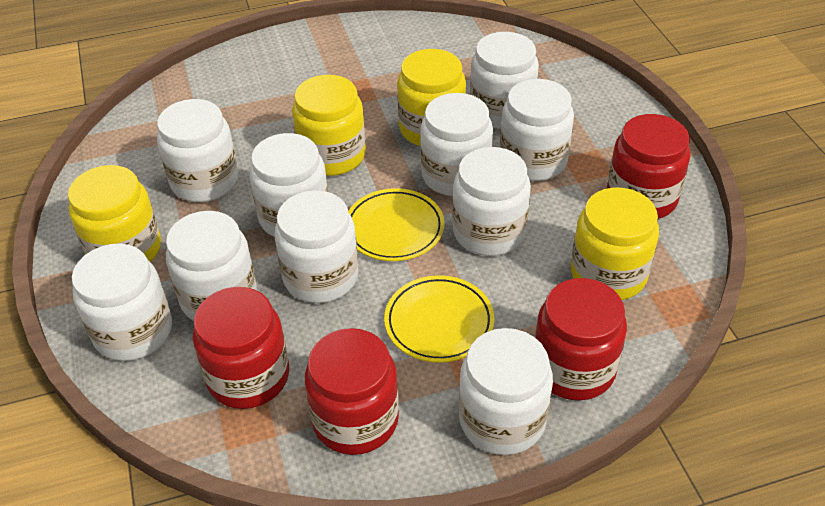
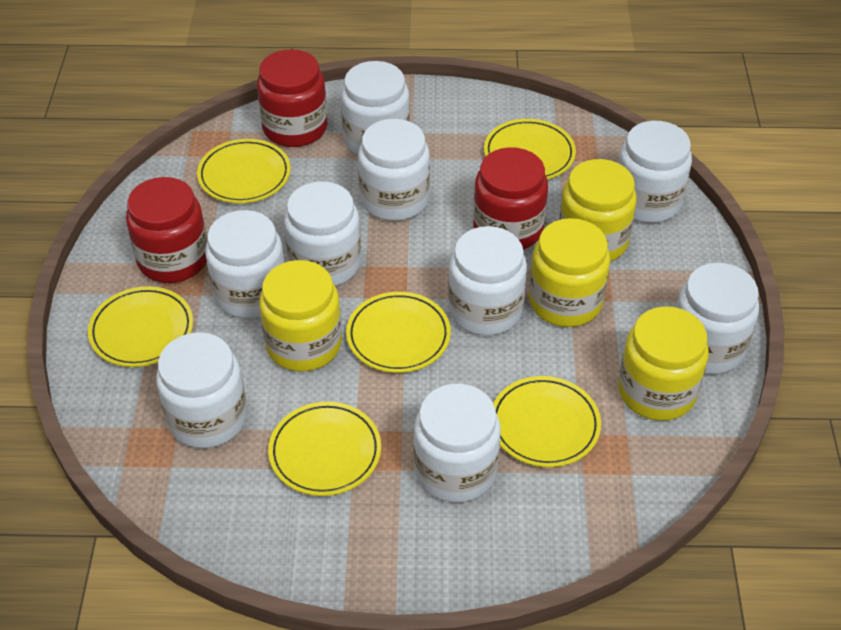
red jar: [193,287,289,409] [305,328,399,455] [535,278,627,401] [607,114,691,219] = 4 -> [126,177,208,283] [257,49,328,147] [473,147,548,249] = 3
white jar: [72,243,172,361] [157,99,239,202] [166,211,257,321] [249,133,328,237] [275,190,359,303] [420,93,493,196] [452,147,531,256] [459,328,553,455] [470,32,539,129] [500,79,574,181] = 10 -> [156,332,247,448] [205,210,285,318] [284,181,361,286] [341,61,410,155] [358,119,430,221] [414,384,501,502] [448,226,527,336] [618,121,692,223] [676,263,759,374] = 9
yellow plate: [348,188,445,261] [384,275,494,363] = 2 -> [88,286,193,367] [197,139,291,203] [268,402,381,496] [346,292,451,373] [484,119,576,180] [493,376,601,467] = 6

